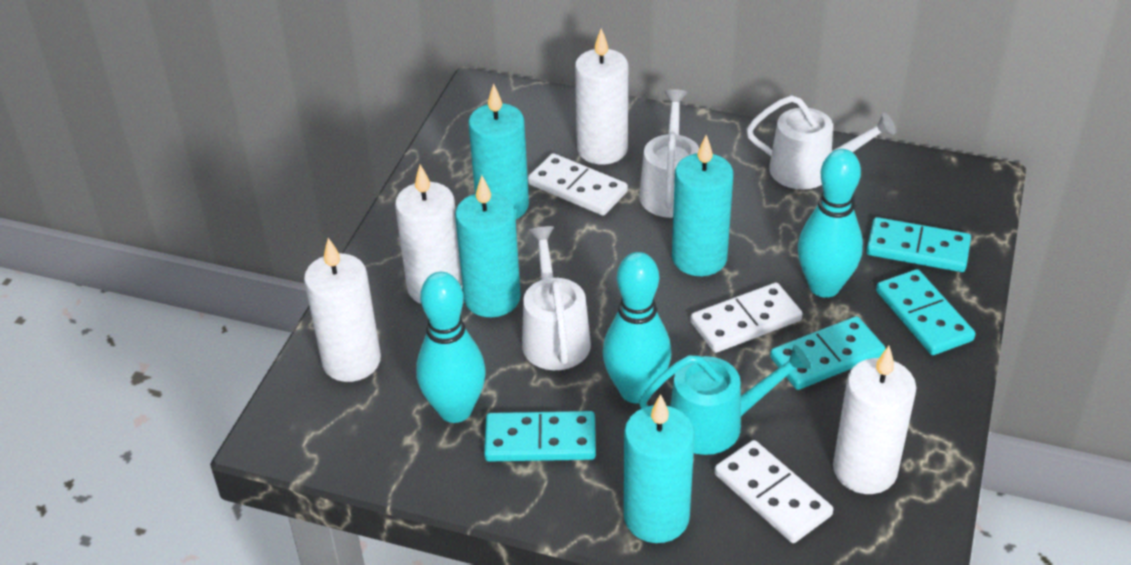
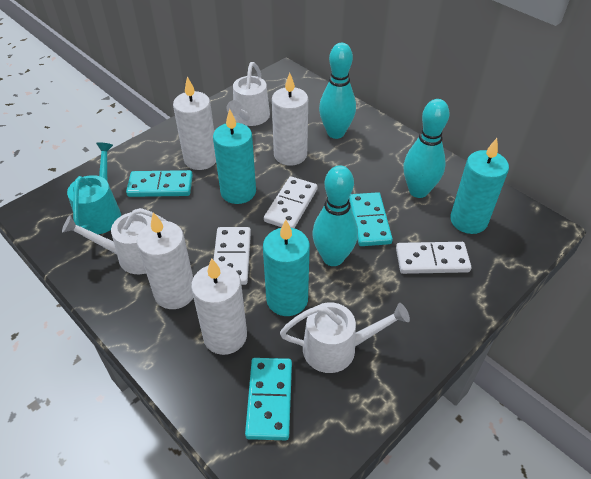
turquoise candle: [455,175,521,317] [468,84,529,219] [624,394,695,543] [672,135,734,276] = 4 -> [213,109,256,204] [263,219,310,316] [450,138,509,234] = 3
turquoise domino: [484,411,596,461] [770,316,886,390] [866,217,971,272] [876,269,975,355] = 4 -> [126,170,193,197] [245,358,292,440] [349,192,393,246] = 3

